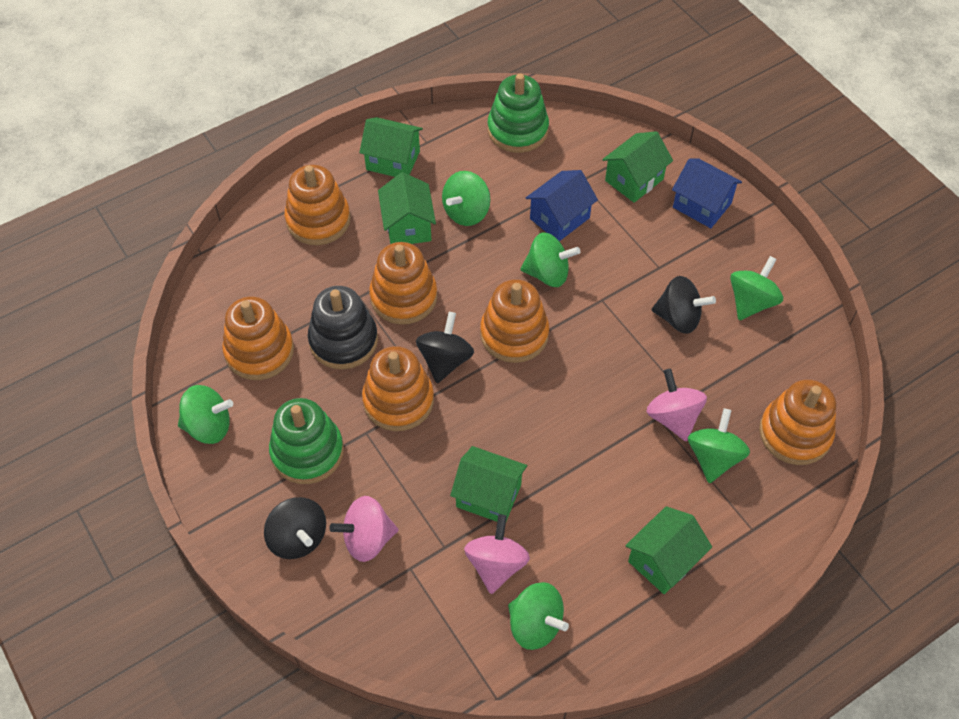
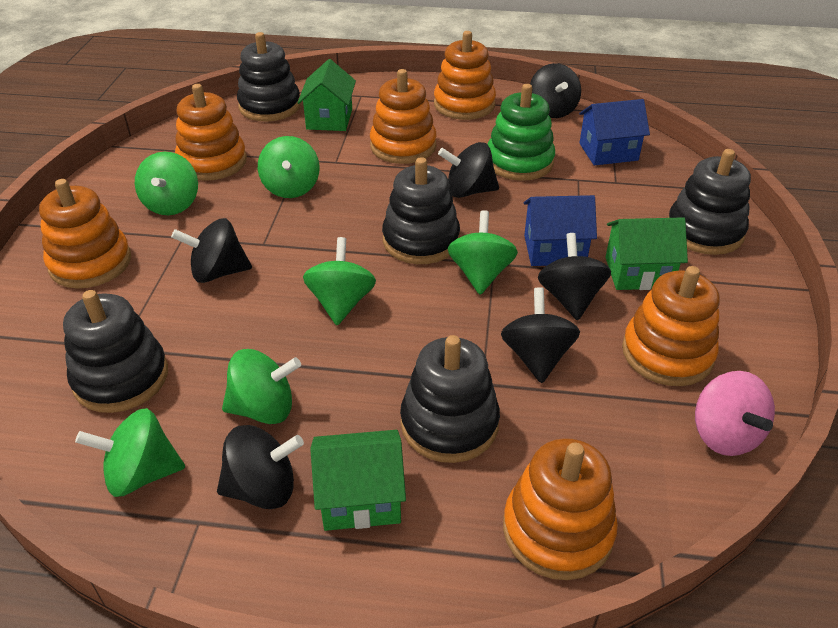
black spinning top: [264,497,326,559] [416,312,474,383] [652,276,716,334] = 3 -> [171,218,252,283] [217,425,304,509] [438,142,499,198] [501,287,580,383] [530,63,581,118] [538,233,611,320] = 6
black stacking toy: [308,286,378,369] = 1 -> [63,290,168,413] [237,32,301,122] [382,157,460,264] [400,335,500,463] [668,149,751,255] = 5
green house: [359,117,423,177] [378,172,436,244] [450,446,527,522] [602,131,673,203] [625,506,712,594] = 5 -> [298,59,356,131] [310,430,406,531] [605,217,688,290] = 3
green stacking toy: [269,398,344,484] [488,73,549,153] = 2 -> [487,84,555,181] = 1
pink spinning top: [329,496,398,562] [464,514,530,594] [646,369,707,441] = 3 -> [695,371,775,456] = 1

